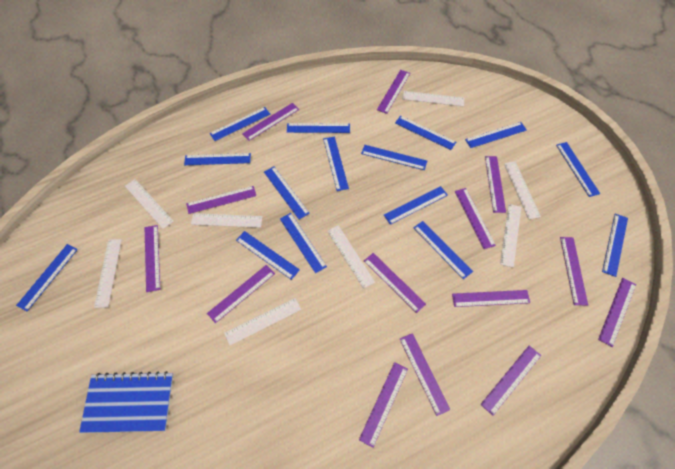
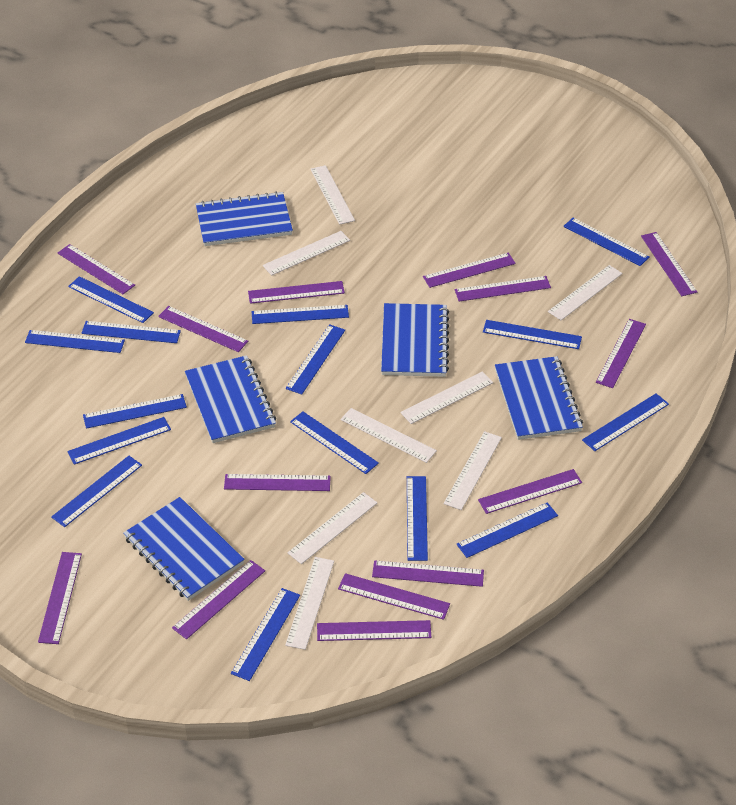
blue notebook: [79,371,173,433] = 1 -> [123,497,245,601] [185,355,276,443] [196,191,293,246] [381,303,449,377] [495,356,583,440] = 5

